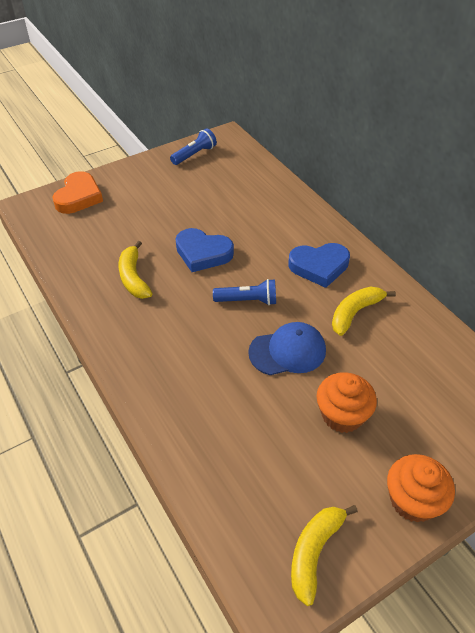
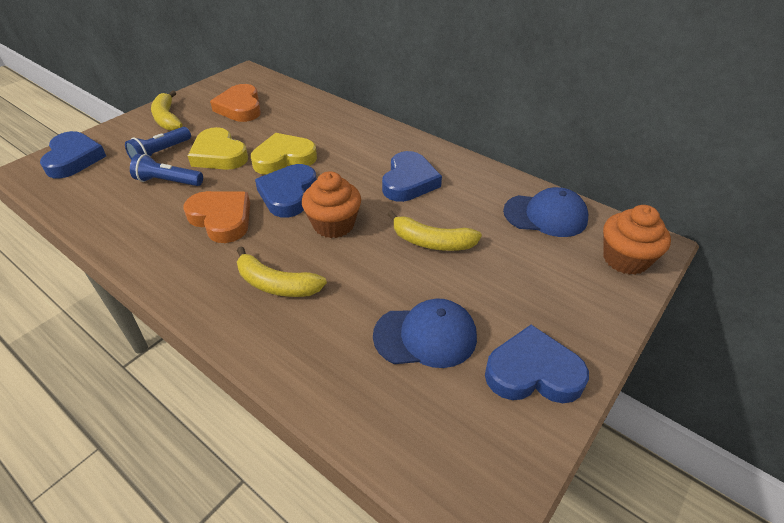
blue cap: [248,322,326,375] = 1 -> [373,299,477,368] [503,187,588,237] = 2
blue heart: [176,228,234,272] [288,243,350,288] = 2 -> [40,131,106,178] [255,164,317,218] [382,151,442,202] [485,325,589,403] = 4
orange heart: [52,171,103,214] = 1 -> [183,191,250,243] [210,84,261,122] = 2
yellow heart: none = 0 -> [188,127,248,170] [251,133,317,175] = 2

